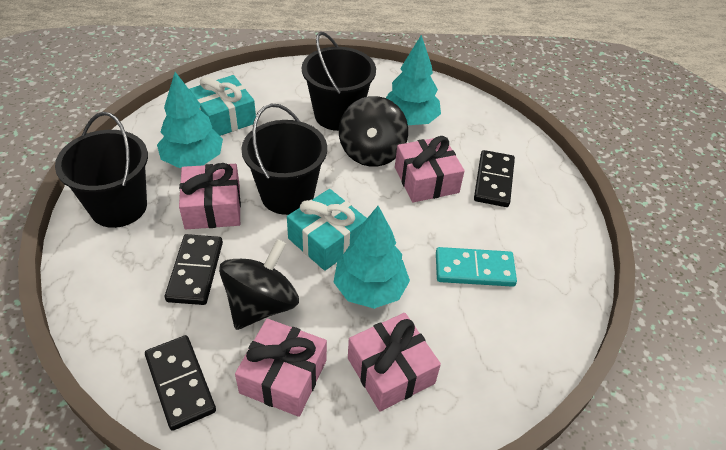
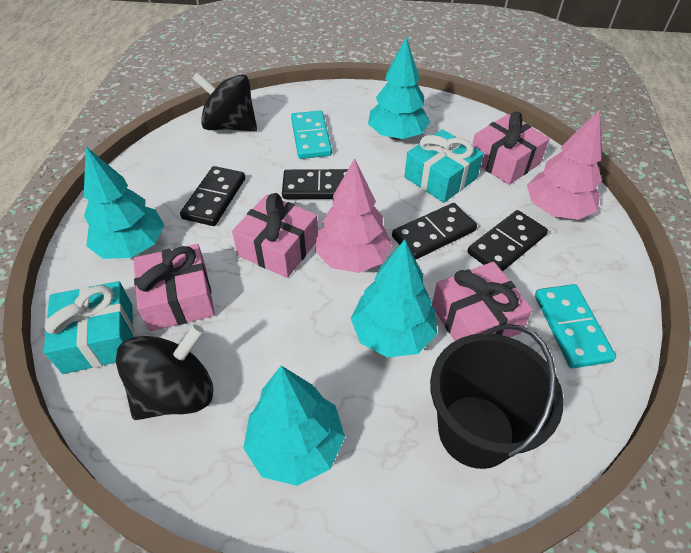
black bucket: [55,112,148,228] [241,104,327,215] [302,32,376,131] = 3 -> [430,324,563,469] = 1
black domino: [145,335,216,431] [165,234,223,305] [474,150,515,207] = 3 -> [180,166,245,226] [282,169,348,199] [392,203,477,260] [467,210,548,272] = 4
pink tree: none = 0 -> [315,158,392,273] [527,109,602,220] = 2
turquoise domino: [436,247,517,287] = 1 -> [291,111,332,159] [535,284,616,368] = 2
turquoise tree: [157,72,223,168] [334,206,410,309] [386,35,441,125] = 3 -> [84,147,164,259] [243,366,345,486] [351,240,437,358] [368,37,430,140] = 4

